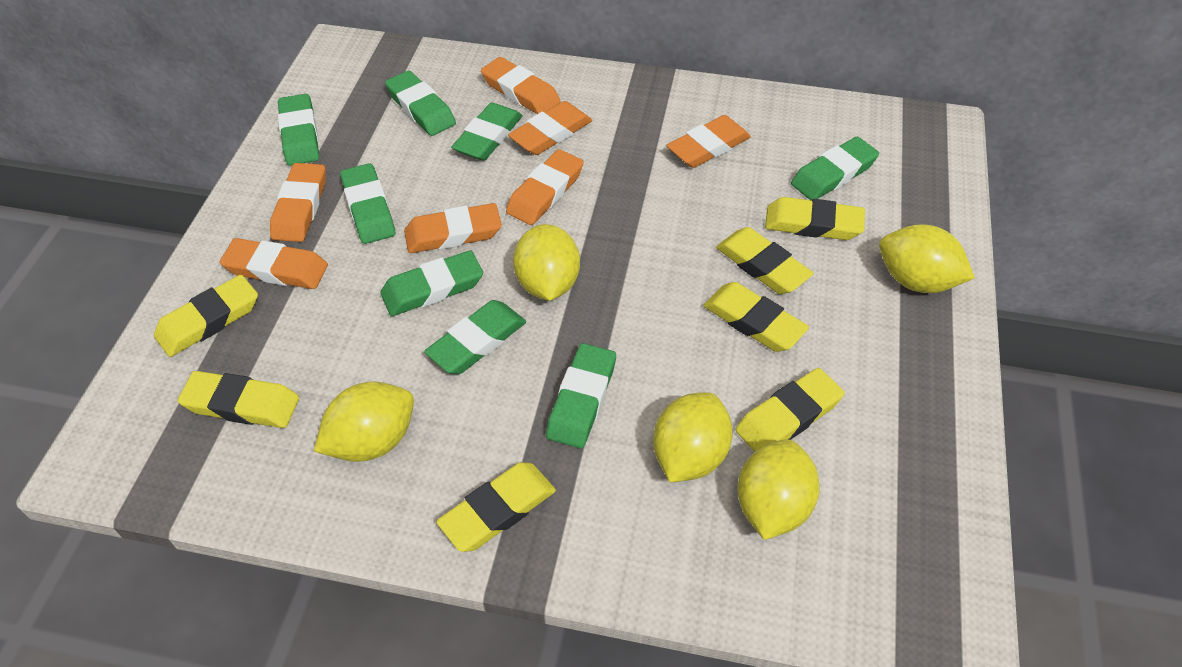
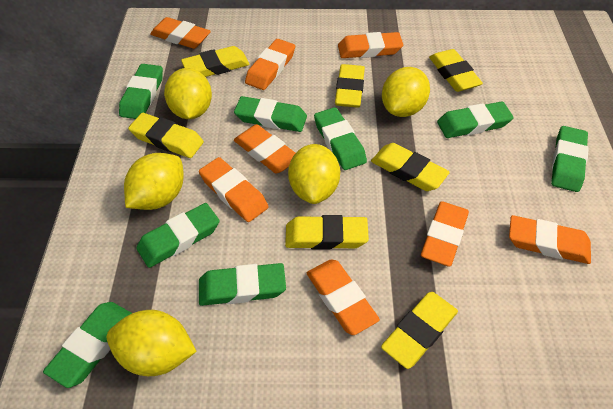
orange eraser: [220,238,328,289] [270,163,326,242] [404,203,502,253] [481,57,561,114] [506,149,584,225] [508,101,592,155] [666,115,751,168] = 7 -> [150,17,211,49] [199,157,269,222] [234,124,295,173] [245,39,295,90] [307,259,380,335] [338,32,403,58] [421,201,469,267] [509,215,591,264] = 8

